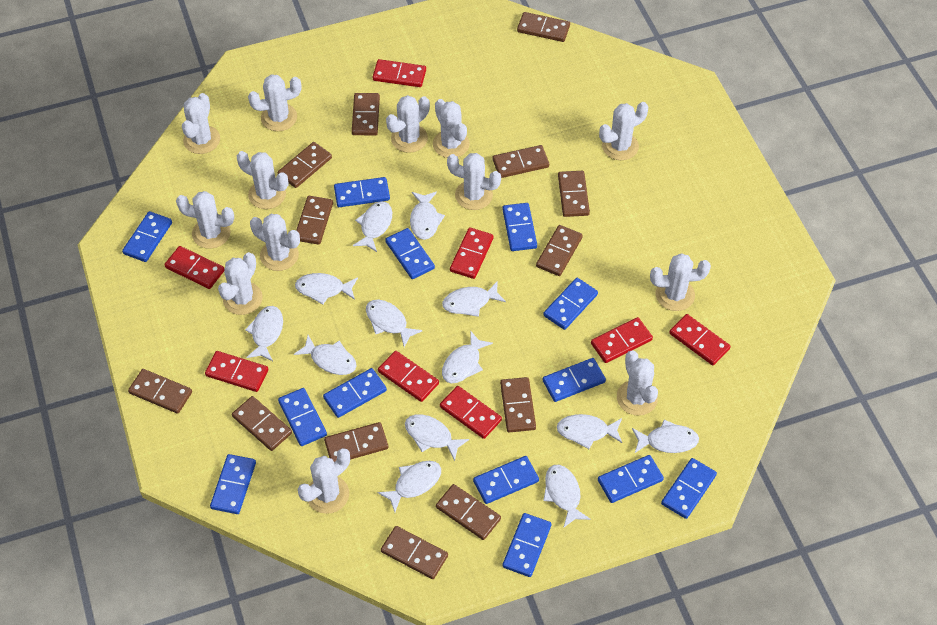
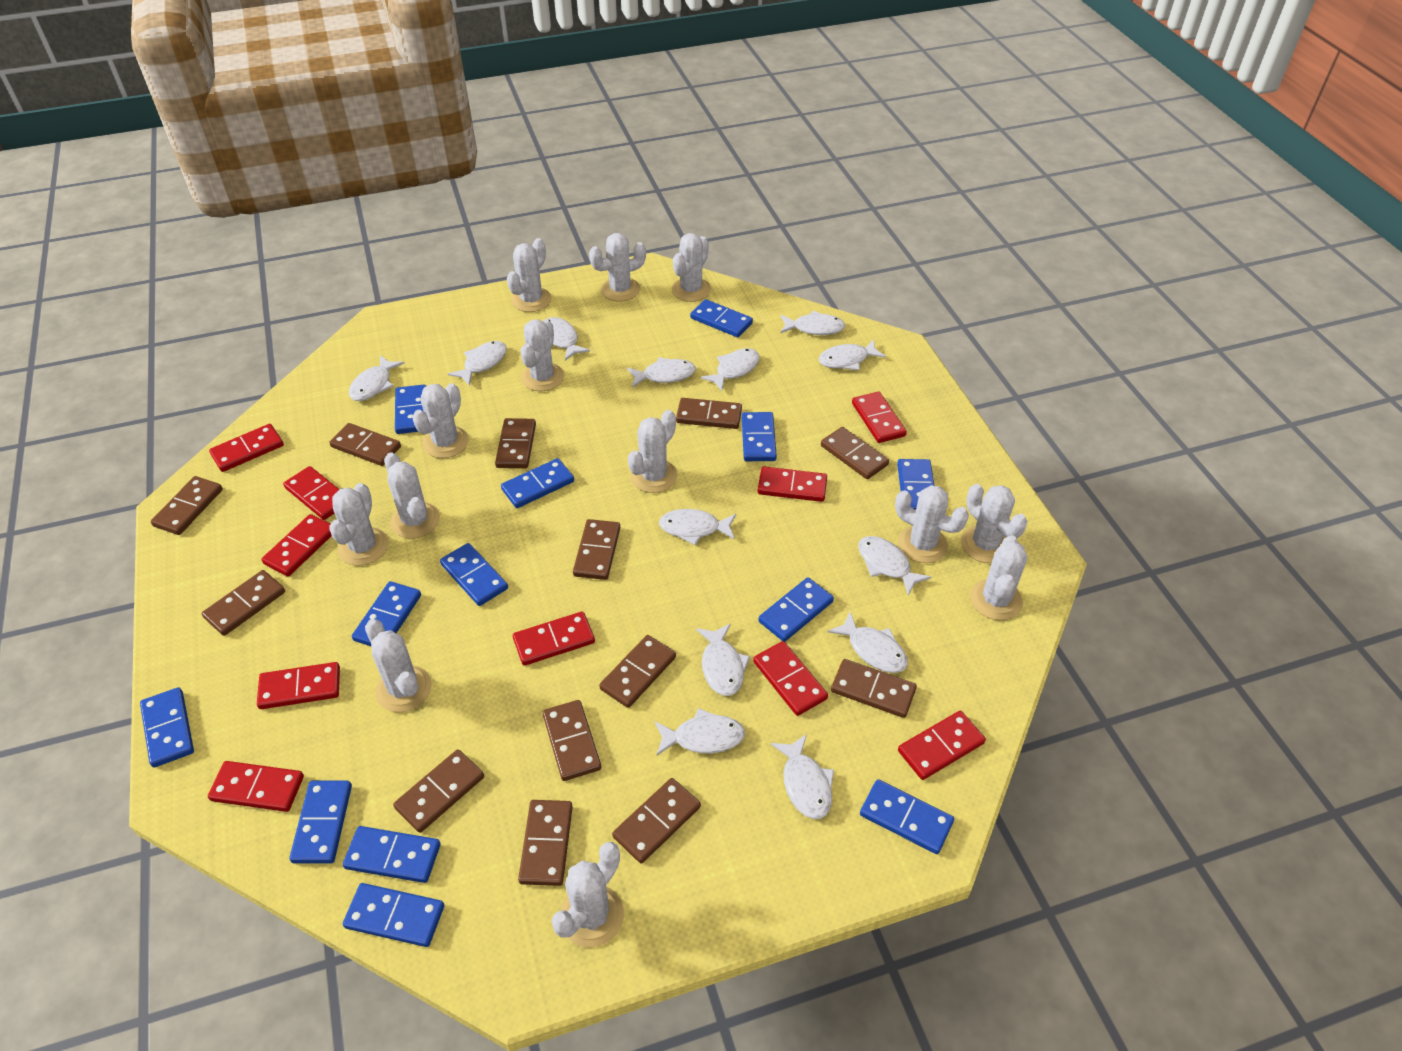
red domino: [164,246,224,289] [205,351,268,392] [373,59,426,87] [378,351,439,402] [440,386,502,439] [450,227,494,279] [591,317,653,363] [669,314,731,365] = 8 -> [208,761,304,812] [209,424,284,472] [257,662,340,709] [261,514,332,577] [283,466,339,520] [513,612,595,666] [753,641,828,716] [758,467,827,502] [852,392,907,443] [898,711,986,780] = 10

